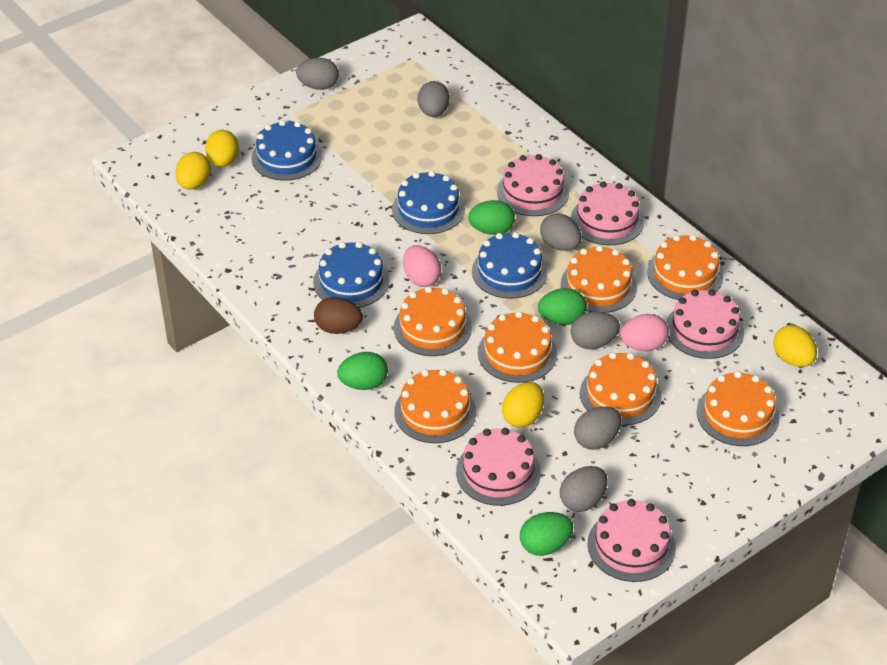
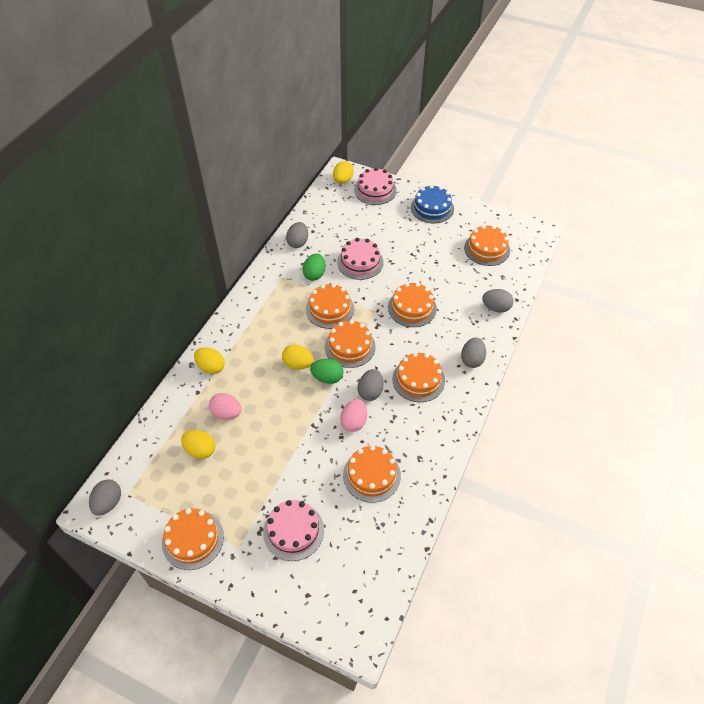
blue cake: [252,120,322,181] [313,242,390,308] [392,171,465,234] [472,232,548,299] = 4 -> [411,185,454,223] = 1
brown egg: [314,297,363,334] = 1 -> none = 0
green egg: [337,352,388,390] [468,200,515,235] [520,512,573,556] [538,288,587,325] = 4 -> [302,253,326,281] [310,359,343,384] = 2
grey egg: [296,58,339,90] [418,81,450,117] [540,213,582,251] [560,466,608,512] [571,311,620,349] [574,406,622,450] = 6 -> [89,479,121,515] [286,222,308,248] [358,369,383,401] [461,337,486,368] [482,289,514,313] = 5
pink cake: [456,428,541,506] [497,154,569,216] [571,181,644,245] [587,499,676,582] [666,289,744,359] = 5 -> [263,500,324,561] [337,238,384,280] [354,167,397,205] = 3

